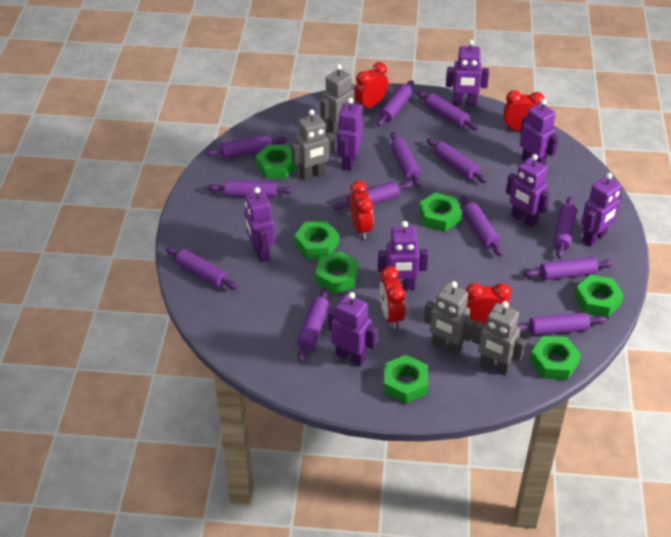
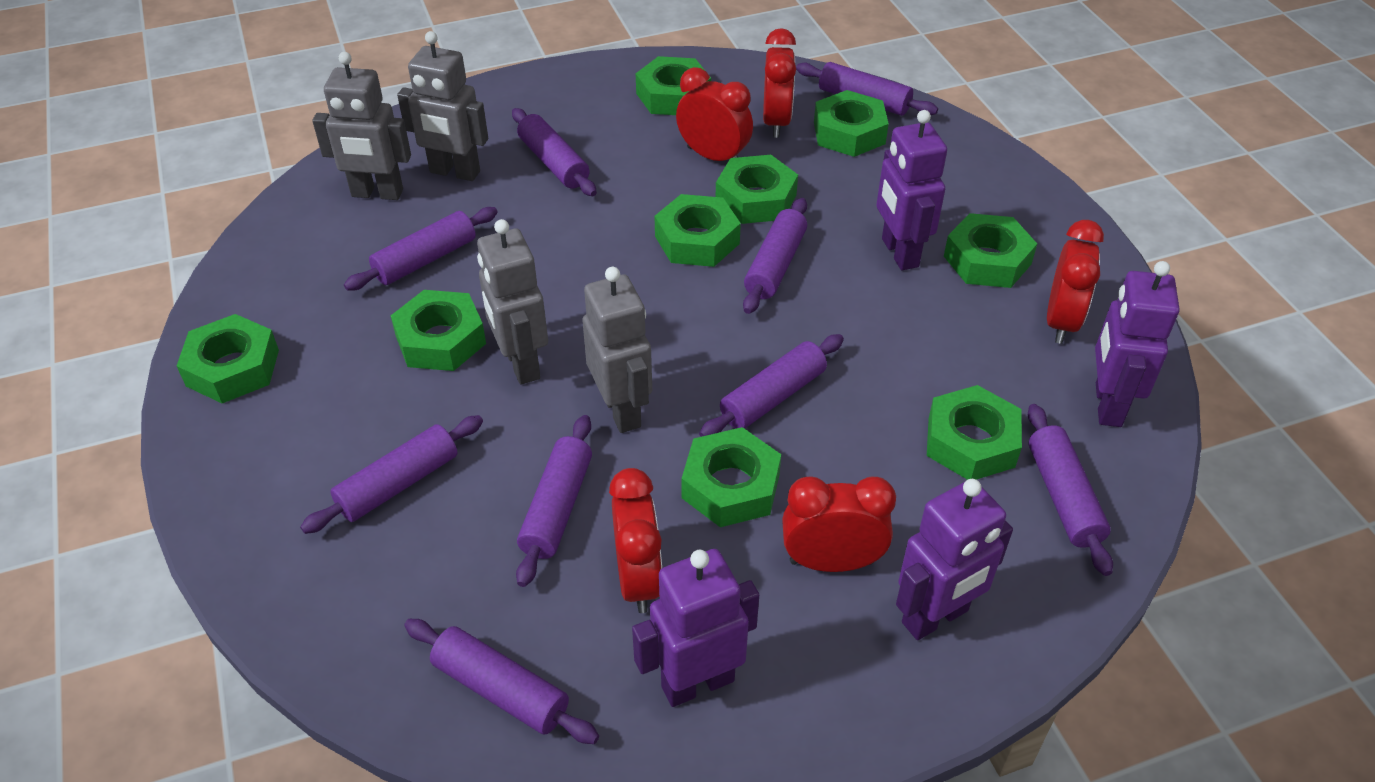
green nut: [256,145,297,179] [294,221,339,259] [315,251,358,294] [384,355,428,404] [419,193,462,232] [530,336,581,380] [574,275,624,318] = 7 -> [177,314,279,404] [391,290,486,371] [636,56,711,115] [655,194,741,267] [682,427,781,527] [716,155,798,224] [814,90,889,157] [927,385,1022,480] [944,213,1037,288] = 9
purple robot: [244,187,275,262] [328,292,377,366] [337,98,363,171] [378,221,428,290] [446,39,489,106] [506,154,550,227] [520,99,559,165] [581,173,622,246] = 8 -> [632,549,759,707] [876,110,947,270] [896,479,1013,640] [1095,261,1179,427] = 4
purple rolling pin: [166,247,238,289] [206,135,287,158] [208,180,294,198] [297,288,329,361] [333,181,412,210] [377,80,414,126] [391,132,421,187] [417,91,478,130] [427,138,488,183] [461,196,502,256] [517,312,607,336] [524,257,614,280] [553,196,577,259] = 13 -> [300,415,483,534] [344,207,498,291] [404,619,599,744] [512,108,597,196] [516,415,592,587] [699,334,844,437] [743,198,807,314] [796,62,938,116] [1028,404,1113,576] = 9

